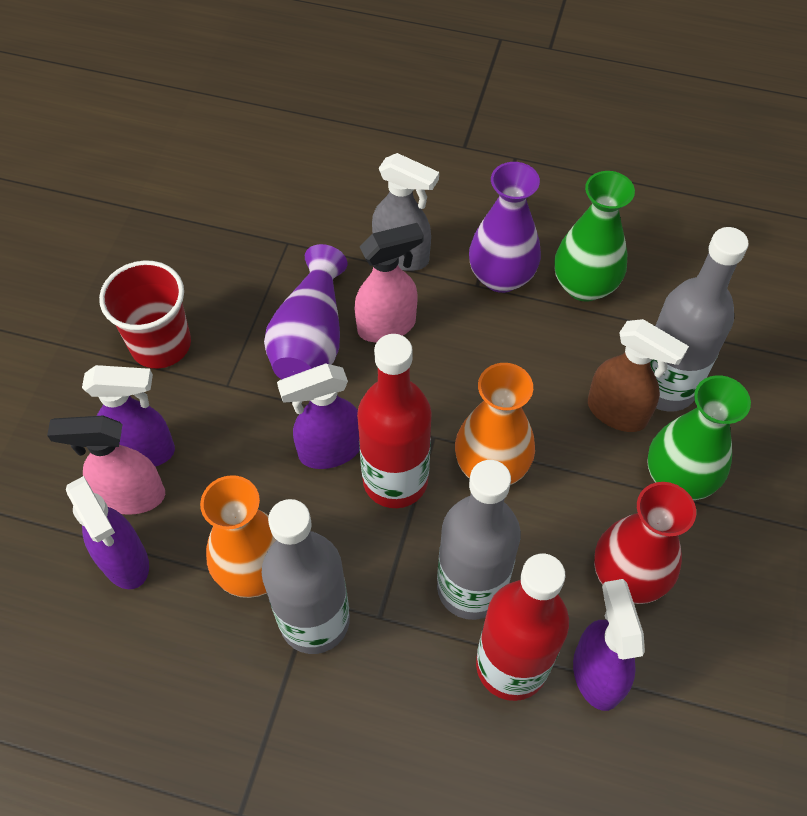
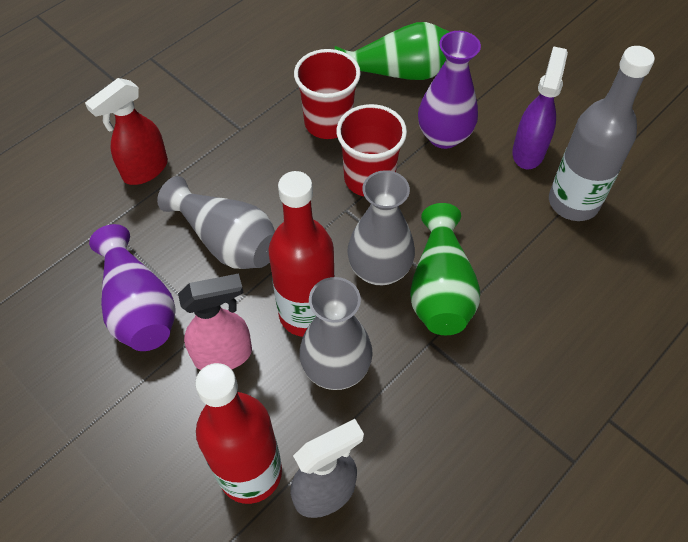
brown spray bottle: [588,319,689,432] = 1 -> none = 0
grey bottle: [262,499,350,654] [437,460,521,620] [650,227,749,412] = 3 -> [549,46,655,221] = 1
grey vase: none = 0 -> [157,176,275,269] [299,277,373,390] [347,170,415,285] = 3
orange vase: [200,475,276,598] [455,363,535,485] = 2 -> none = 0
pink spray bottle: [47,416,165,515] [354,223,424,342] = 2 -> [178,273,252,370] = 1
purple spray bottle: [66,476,149,589] [82,365,175,467] [277,363,360,469] [573,579,645,711] = 4 -> [512,46,568,170] = 1
red cup: [99,261,191,368] = 1 -> [294,49,361,139] [336,104,407,197] = 2
red spray bottle: none = 0 -> [85,78,168,185] = 1
red vase: [594,482,696,604] = 1 -> none = 0

